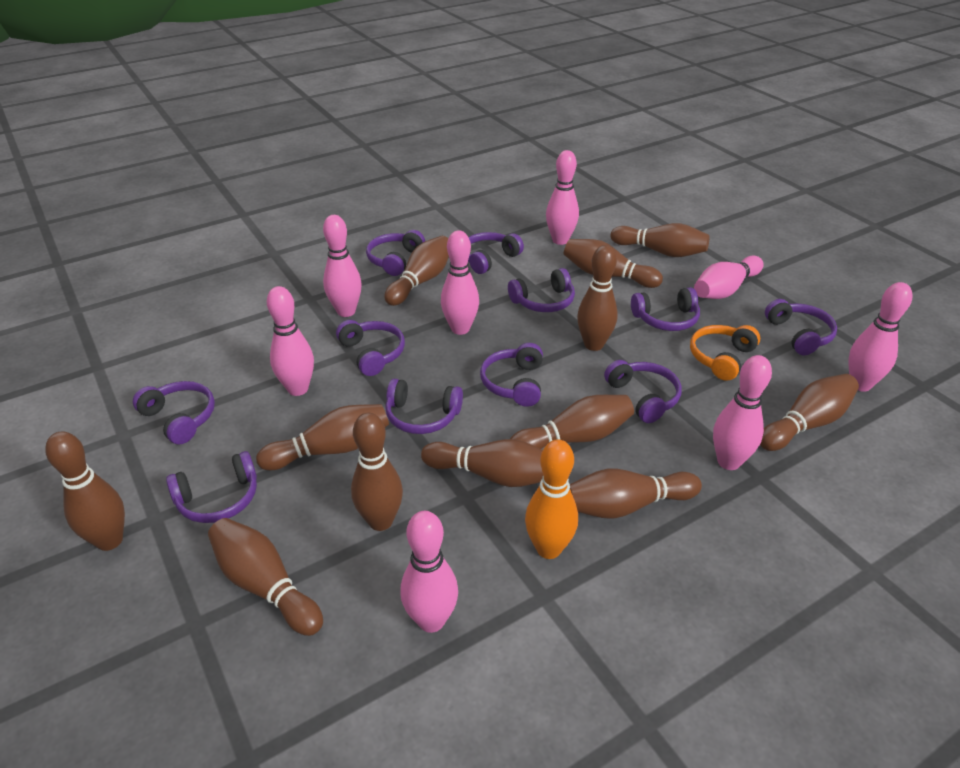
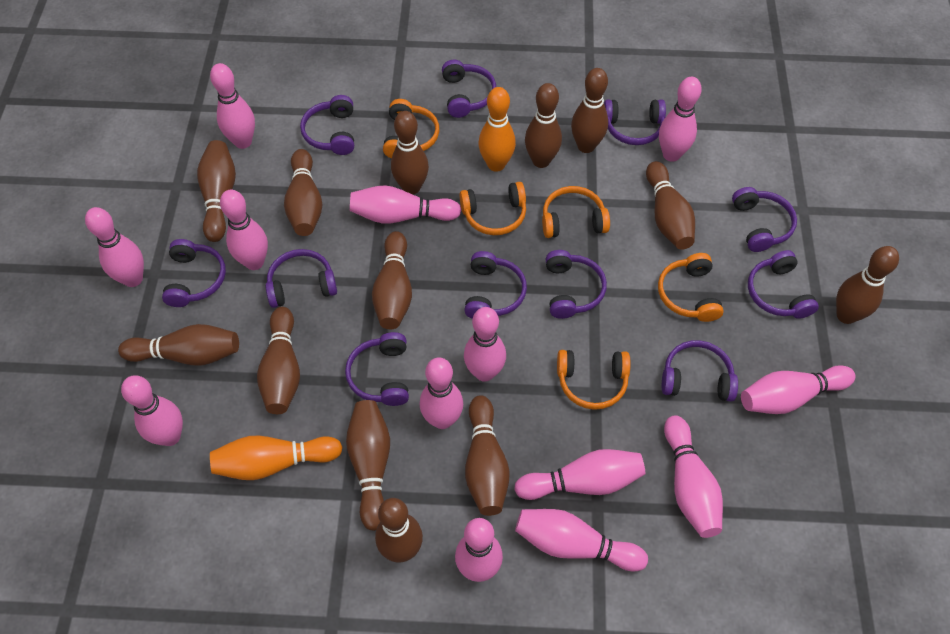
brown bowling pin: [45,431,125,551] [208,518,323,636] [256,404,389,470] [351,413,403,531] [384,236,449,306] [421,439,543,487] [510,395,634,449] [564,239,663,288] [570,469,702,519] [577,245,618,351] [610,223,709,257] [760,374,859,451] = 12 -> [118,324,239,365] [197,140,236,242] [257,307,300,414] [284,149,323,236] [346,400,390,531] [372,231,412,329] [375,498,423,562] [391,111,429,194] [465,395,510,516] [525,83,562,168] [571,68,608,153] [646,161,695,250] [836,246,899,324] = 13
orange bowling pin: [525,439,578,559] = 1 -> [210,436,343,480] [479,87,516,172] = 2
orange headphones: [690,325,760,381] = 1 -> [383,99,439,158] [460,182,526,235] [542,186,610,238] [557,350,631,410] [658,253,724,322] = 5
pink bowling pin: [267,286,314,396] [323,215,362,317] [401,511,458,633] [441,230,479,335] [546,150,579,245] [694,255,764,299] [713,355,772,470] [848,282,913,392] = 8 -> [85,207,144,287] [121,375,183,446] [210,63,255,149] [220,190,268,270] [350,185,461,224] [420,357,463,429] [455,518,503,582] [464,307,506,382] [514,449,646,500] [515,509,648,571] [659,77,702,162] [664,415,723,538] [741,365,856,414] = 13

